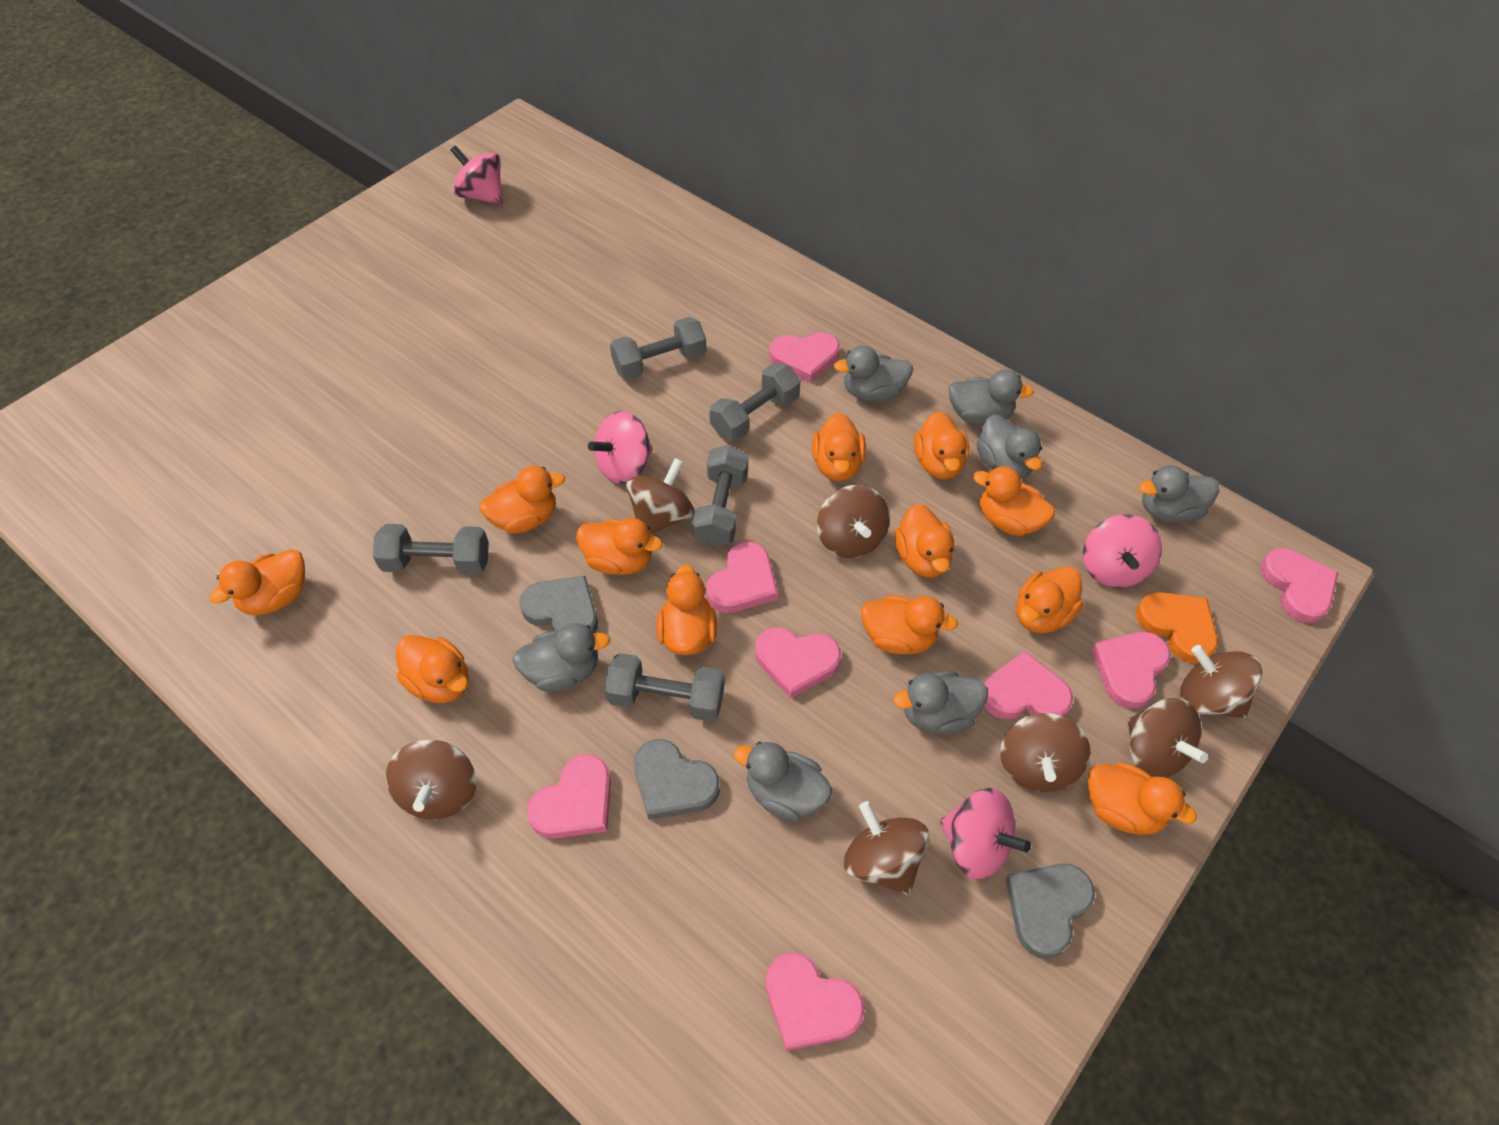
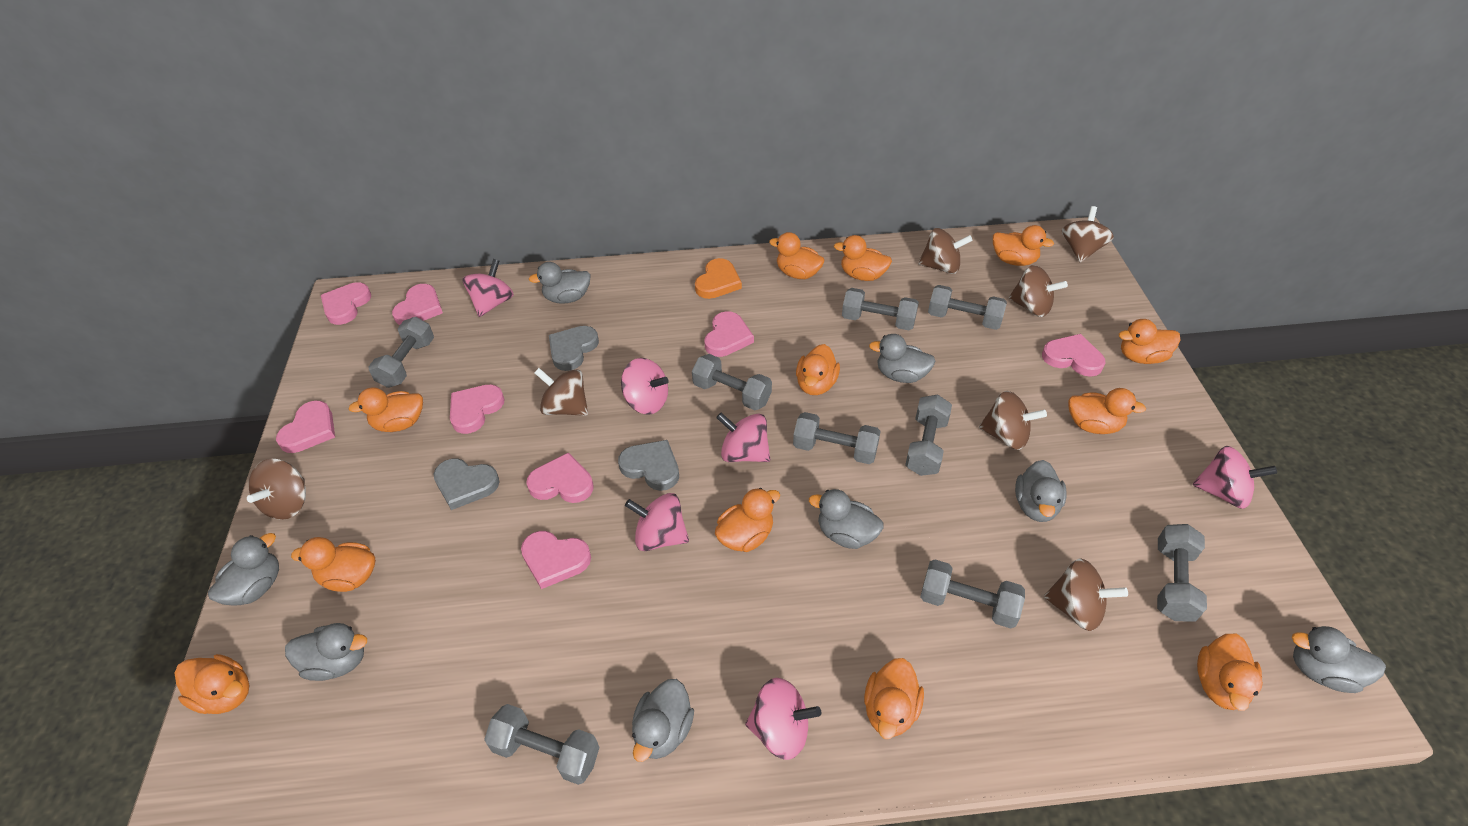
grey duck: [513,623,610,691] [734,742,832,821] [834,346,913,402] [893,671,988,734] [948,370,1034,425] [977,414,1042,479] [1139,465,1219,522] = 7 -> [208,533,279,606] [285,623,367,681] [528,262,591,304] [632,679,694,762] [809,489,884,549] [869,334,936,383] [1015,460,1067,522] [1292,626,1386,693] = 8
grey dumbbell: [373,524,489,575] [604,653,725,722] [610,317,706,380] [692,445,748,547] [710,363,800,441] = 5 -> [368,317,434,388] [484,704,600,785] [692,354,772,410] [793,412,881,464] [842,288,919,330] [905,394,952,476] [920,560,1025,629] [928,285,1007,330] [1157,524,1207,621] = 9
pink spinning top: [450,145,502,205] [588,411,652,484] [940,788,1031,880] [1083,514,1162,588] = 4 -> [462,259,514,317] [621,358,669,414] [625,493,689,551] [716,413,770,462] [745,678,821,760] [1193,446,1277,509] = 6

